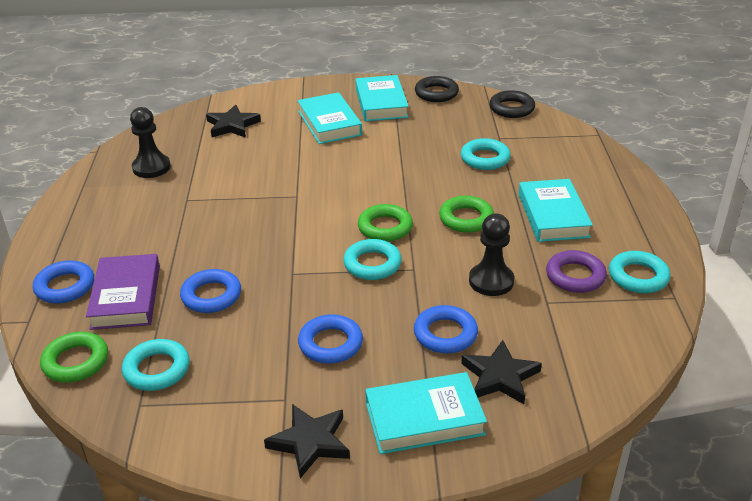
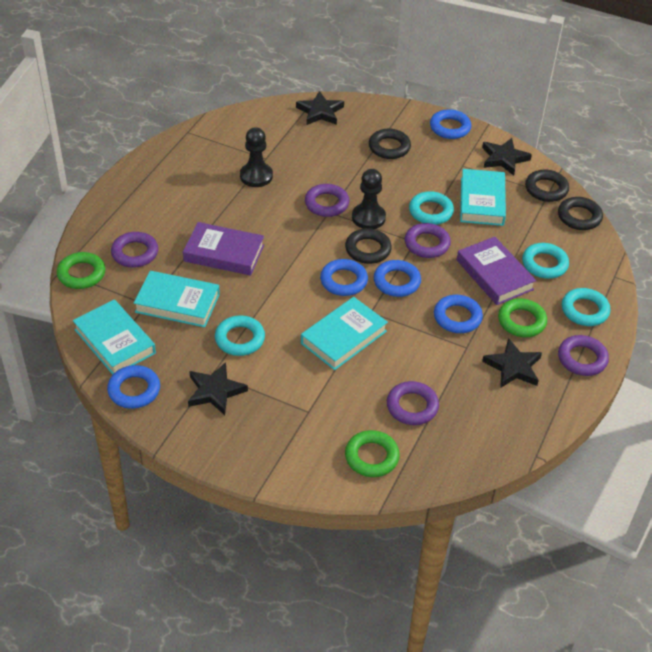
black ring: [415,76,459,102] [489,90,535,118] = 2 -> [345,228,392,264] [369,129,411,159] [525,170,569,202] [558,197,603,230] = 4
black star: [206,104,261,138] [264,404,350,478] [461,340,542,404] = 3 -> [188,362,248,415] [296,91,344,125] [482,138,532,175] [482,338,542,388] = 4
blue ring: [33,260,94,304] [180,269,241,313] [298,314,363,364] [414,305,478,353] = 4 -> [107,365,160,409] [320,259,368,296] [374,260,421,297] [430,109,471,139] [434,295,483,333] = 5
purple book: [86,254,160,330] = 1 -> [183,222,264,275] [457,237,536,305] = 2
purple ring: [546,250,607,293] = 1 -> [111,232,158,268] [305,184,349,217] [387,381,439,425] [405,223,451,258] [558,335,609,376] = 5

